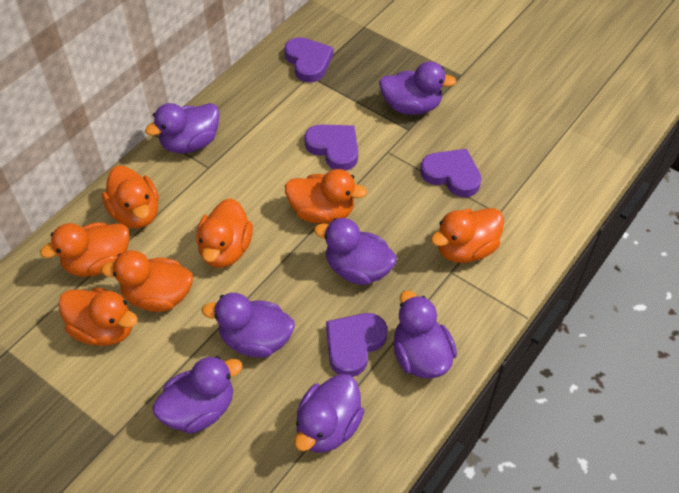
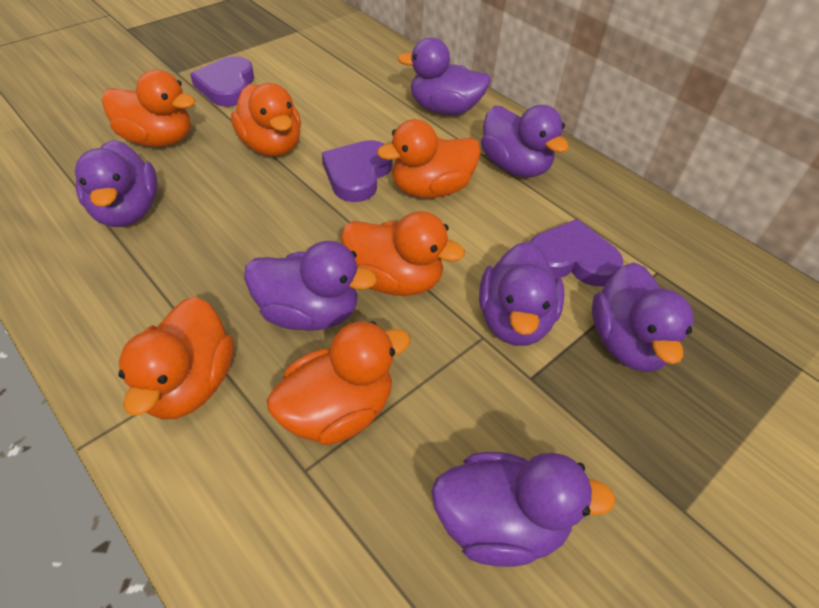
orange duck: [40,222,129,277] [58,287,138,346] [101,250,193,312] [102,166,159,229] [196,198,253,268] [285,169,367,224] [431,208,504,263] = 7 -> [102,70,196,147] [118,297,234,420] [231,83,301,157] [267,321,411,446] [341,211,465,296] [377,119,481,198] = 6
purple heart: [284,37,333,83] [304,124,358,171] [326,313,387,377] [420,149,481,197] = 4 -> [190,56,254,107] [322,140,393,202] [530,219,624,286] = 3

